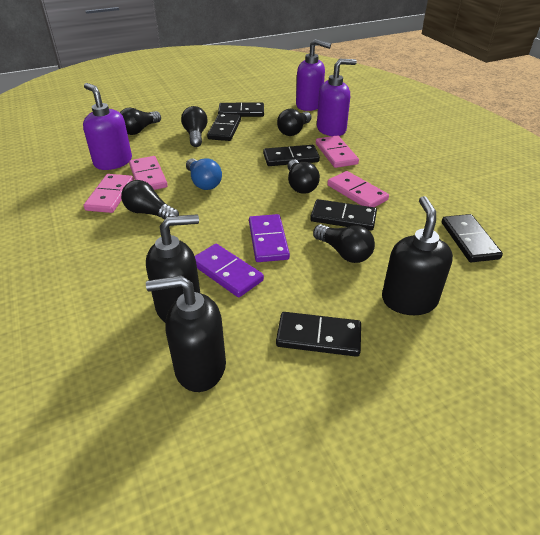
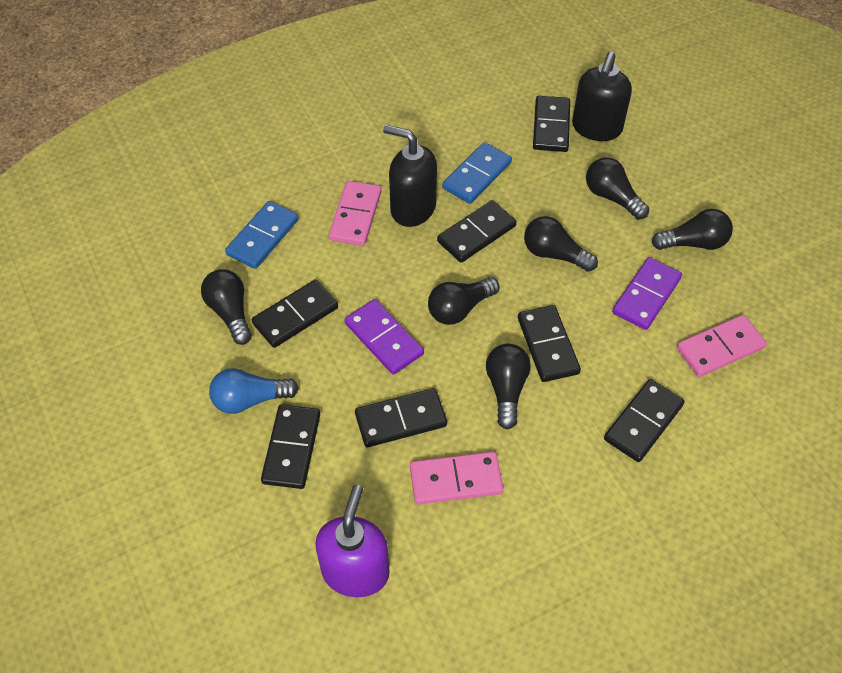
black domino: [207,113,241,141] [218,102,264,117] [263,145,320,166] [276,312,361,357] [310,199,377,231] [442,214,503,262] = 6 -> [252,280,338,348] [261,404,320,489] [355,388,447,447] [437,200,516,263] [518,305,581,382] [533,96,570,152] [604,379,685,462] = 7
black soap dispenser: [146,214,200,322] [146,275,226,392] [382,196,453,315] = 3 -> [383,125,437,227] [572,52,632,141] = 2
blue domino: none = 0 -> [225,201,299,269] [442,142,512,204] = 2
pink domino: [84,174,134,213] [129,156,167,190] [316,135,359,168] [327,171,389,207] = 4 -> [329,181,382,246] [410,452,503,504] [677,315,767,377] = 3
purple soap dispenser: [83,83,132,170] [296,39,331,111] [317,59,357,136] = 3 -> [315,485,389,597] = 1

